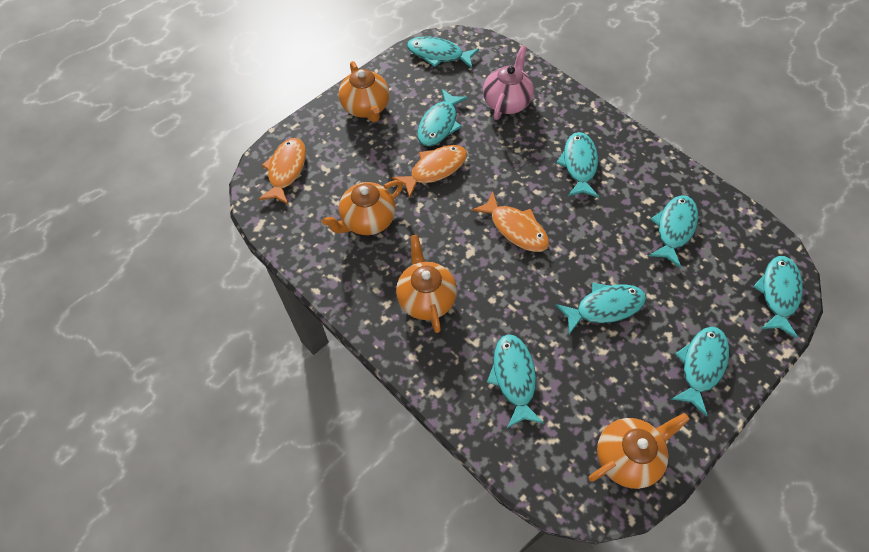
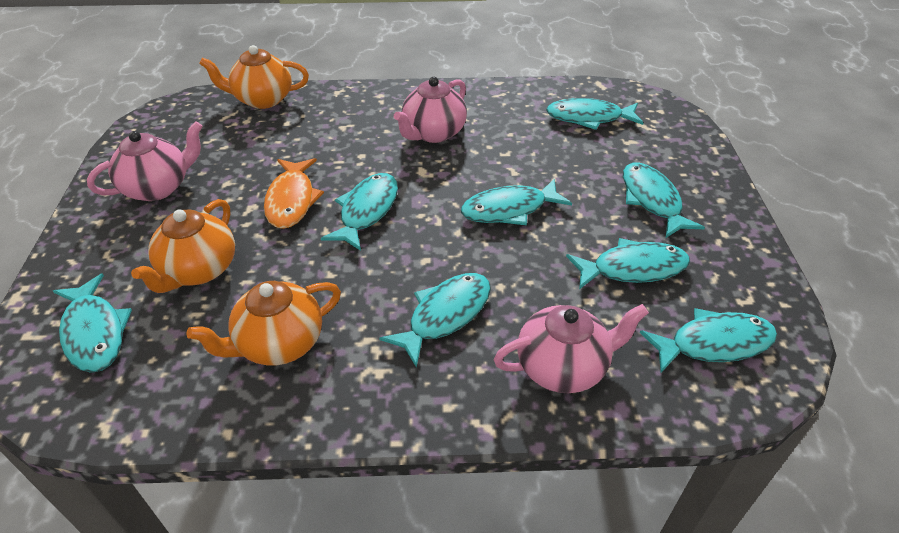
orange fish: [258,138,306,205] [392,145,467,198] [472,192,549,252] = 3 -> [264,158,324,229] = 1
orange teapot: [322,180,403,235] [339,61,389,122] [396,235,457,333] [589,413,690,489] = 4 -> [131,199,235,293] [187,281,341,365] [199,45,309,109] = 3
pink teapot: [483,46,534,120] = 1 -> [87,121,203,201] [394,77,467,143] [494,304,649,393] = 3

